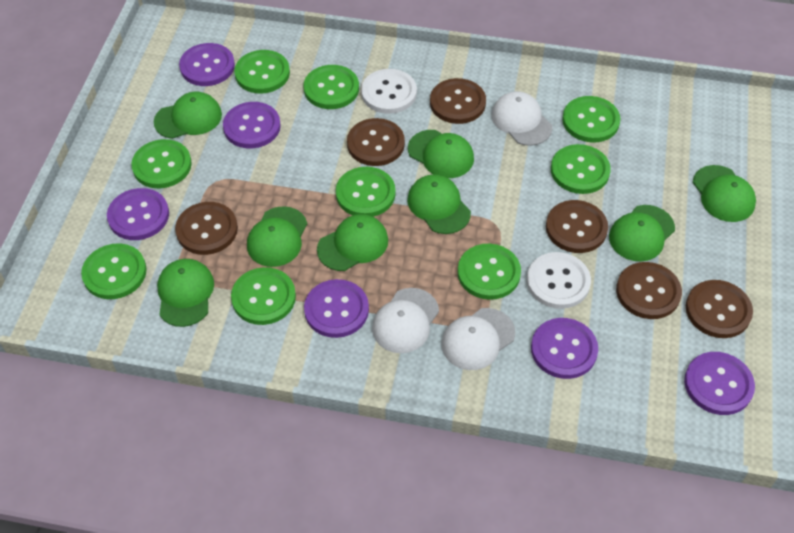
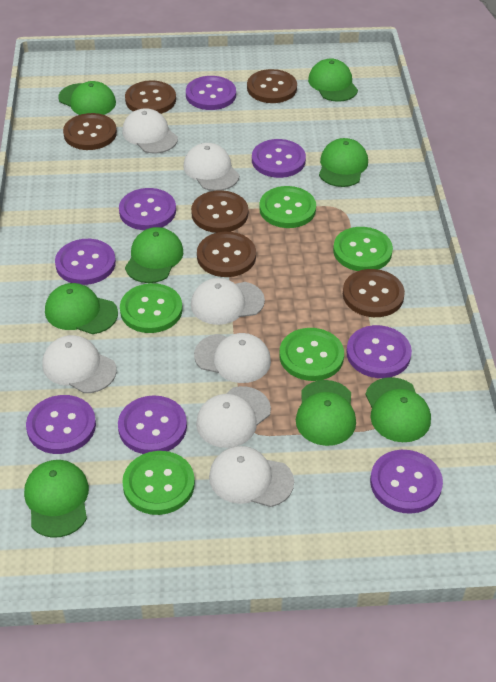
green button: [81,243,147,299] [131,139,192,188] [231,267,296,325] [234,50,290,94] [303,65,359,109] [336,167,396,217] [458,244,521,300] [551,144,611,194] [562,96,620,143] = 9 -> [120,283,183,333] [122,451,195,515] [259,186,316,228] [279,328,344,381] [333,227,393,271] = 5
purple button: [107,188,169,240] [179,43,235,86] [223,102,281,148] [304,279,369,338] [531,318,598,379] [684,352,755,415] = 6 -> [26,395,96,454] [55,239,116,285] [118,395,187,454] [119,188,176,230] [186,76,236,110] [252,139,306,178] [346,325,412,378] [370,450,443,514] = 8
white button: [361,69,417,114] [527,252,591,309] = 2 -> none = 0
white cap: [372,288,439,353] [441,308,515,370] [491,91,552,146] = 3 -> [42,335,117,393] [122,108,178,153] [183,143,239,191] [191,278,265,325] [194,333,271,383] [196,386,271,448] [209,446,294,507] = 7

